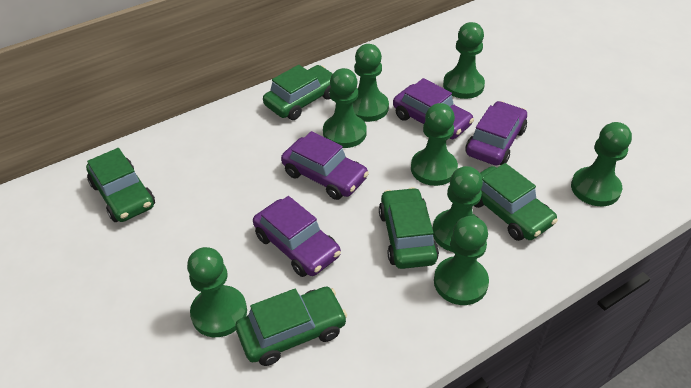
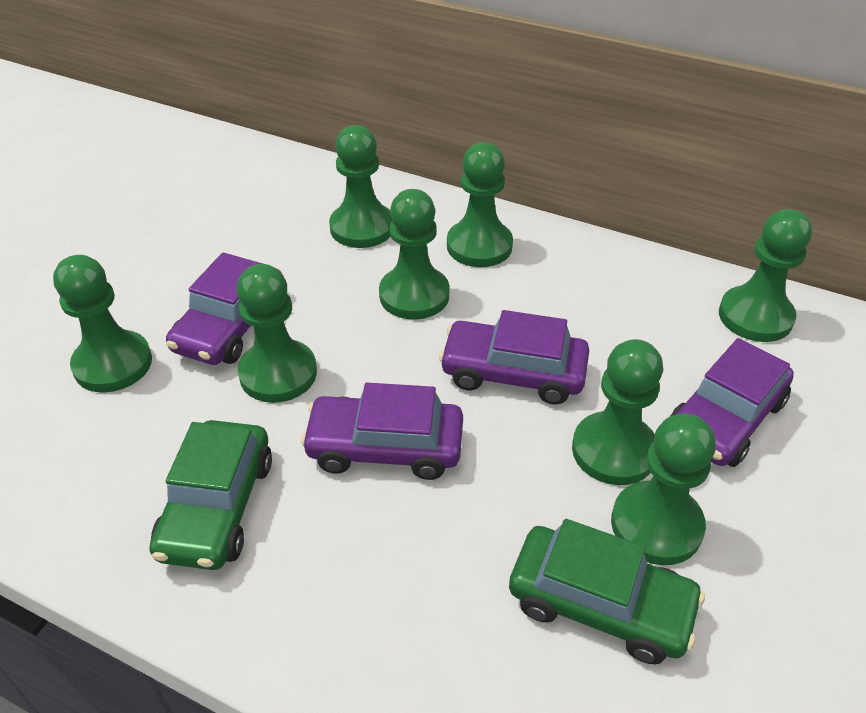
green car: [86,148,155,222] [236,287,347,366] [263,65,333,120] [379,187,439,269] [474,163,558,241] = 5 -> [149,420,272,570] [509,519,705,664] = 2

